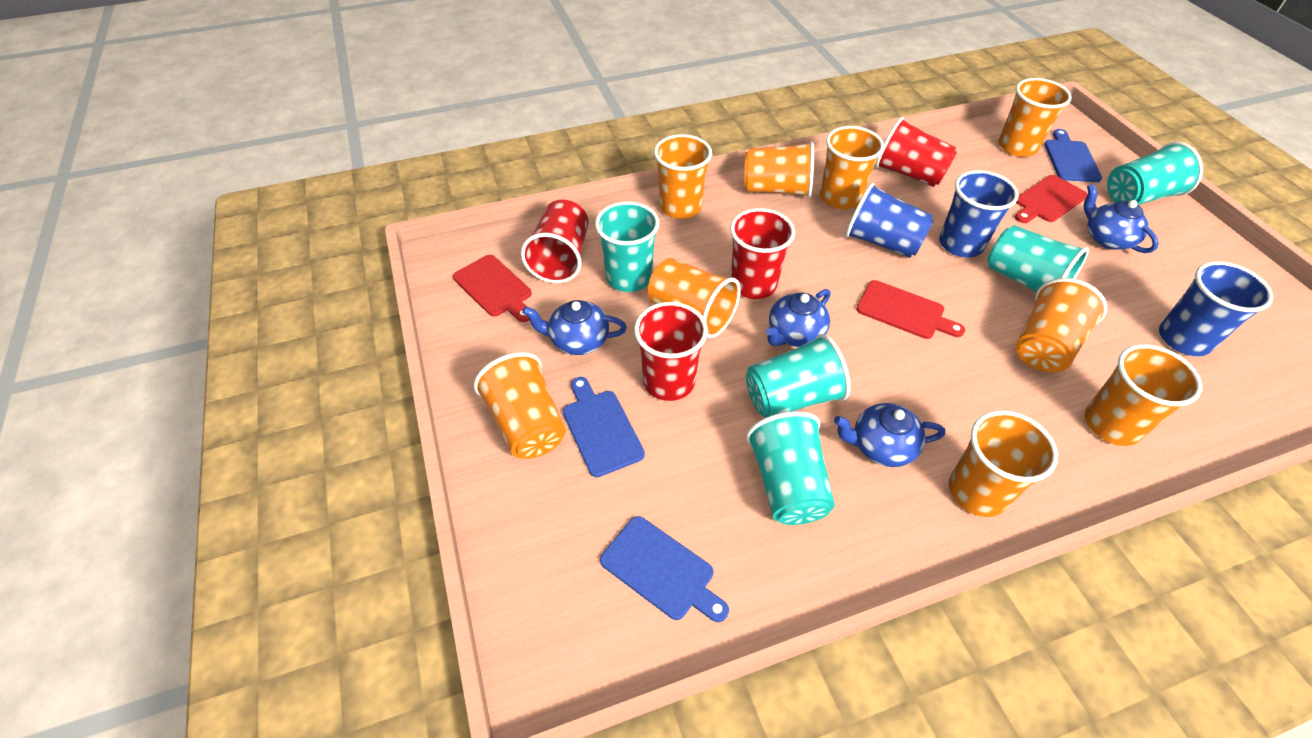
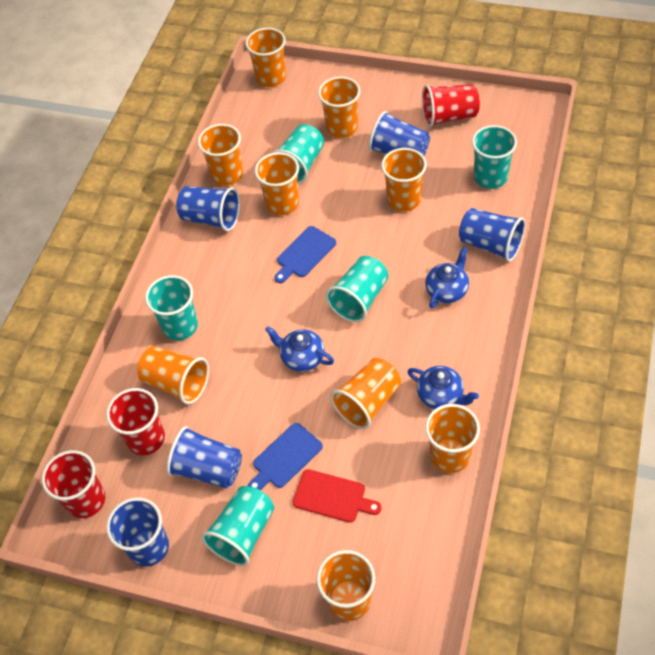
blue cup: [845,183,934,258] [939,170,1019,257] [1159,261,1273,356] = 3 -> [106,497,169,567] [167,426,242,488] [176,186,240,231] [369,111,430,156] [459,208,526,262] = 5
blue cutting board: [563,377,645,477] [600,516,729,622] [1044,129,1102,182] = 3 -> [248,423,323,490] [274,226,336,283] = 2
blue teapot: [522,300,627,355] [766,289,831,347] [834,403,945,467] [1084,184,1159,253] = 4 -> [265,326,334,372] [407,366,479,409] [425,247,469,308] = 3
red cup: [521,199,589,283] [634,302,708,401] [730,208,795,299] [875,117,957,187] = 4 -> [42,450,105,518] [106,388,165,455] [422,84,480,127] = 3
red cutting board: [453,255,532,322] [856,280,965,339] [1015,175,1087,223] = 3 -> [293,469,382,523] = 1

